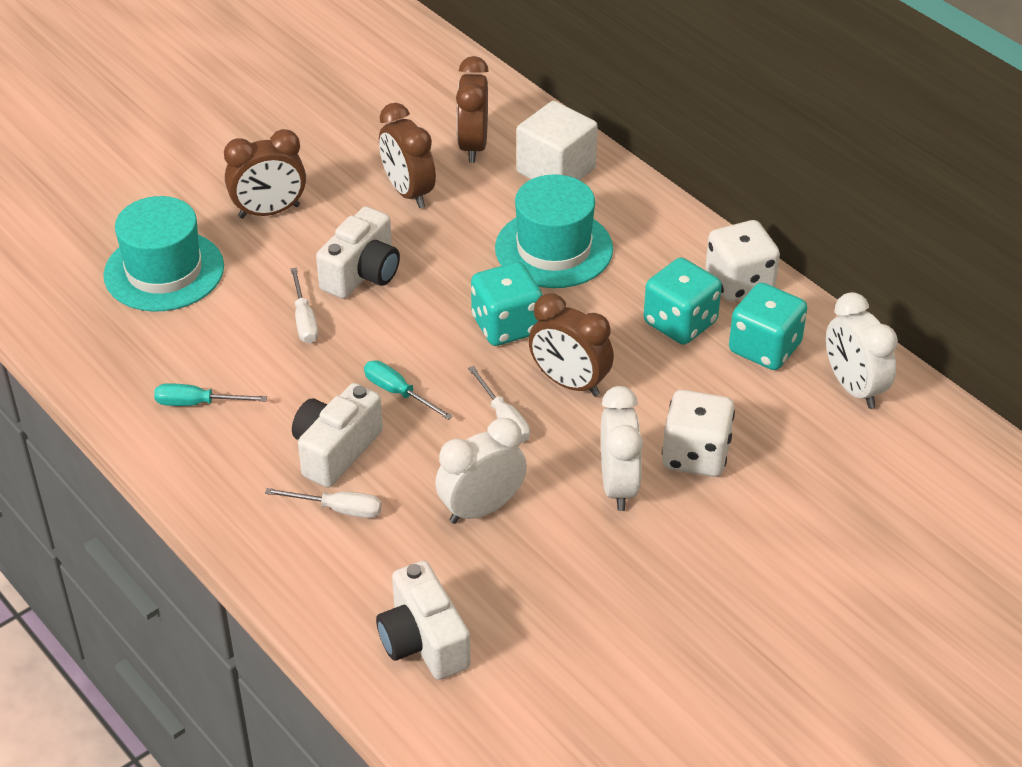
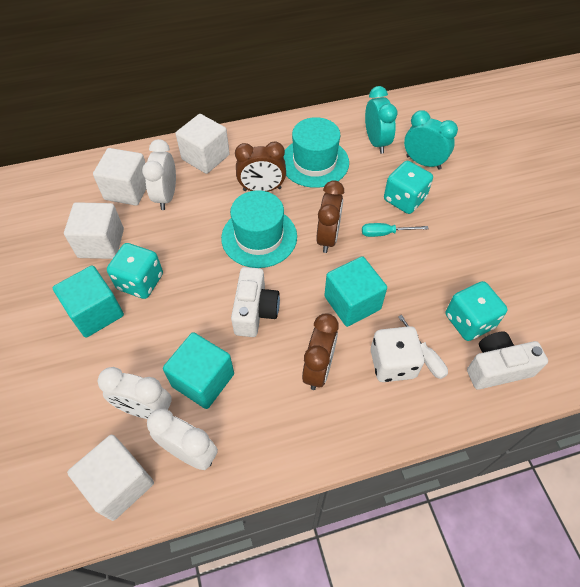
brown clock: [224,129,306,218] [379,103,436,208] [456,56,489,163] [529,294,614,397] = 4 -> [235,141,286,192] [302,313,339,390] [316,180,344,253] = 3
turquoise clock: none = 0 -> [365,86,397,154] [404,110,458,170] = 2
turquoise cube: none = 0 -> [53,265,124,338] [163,332,234,409] [324,256,387,327] = 3
turquoise screwdriver: [154,383,267,406] [364,360,453,420] = 2 -> [362,223,428,237] = 1
white camera: [292,383,383,488] [316,206,400,299] [376,561,471,680] = 3 -> [231,267,280,337] [467,332,548,390] = 2
white cube: [516,101,598,180] = 1 -> [64,202,124,259] [67,435,154,521] [93,148,146,206] [176,114,230,174] = 4
white dice: [662,390,735,477] [705,220,780,301] = 2 -> [371,326,424,382] = 1
white screwdriver: [265,488,382,518] [290,268,318,344] [468,366,530,443] = 3 -> [398,315,448,379] = 1

